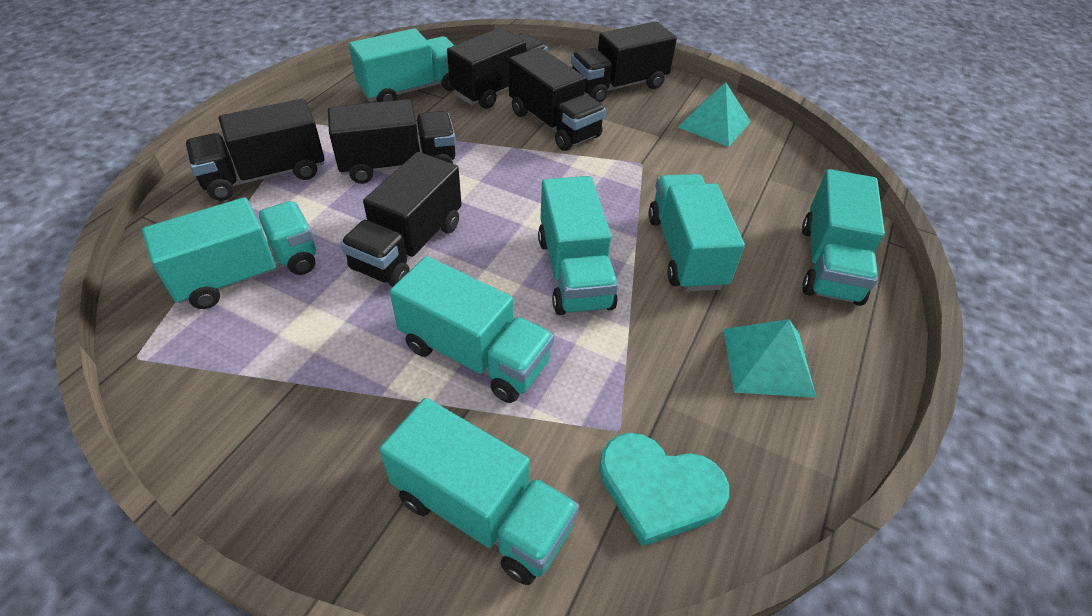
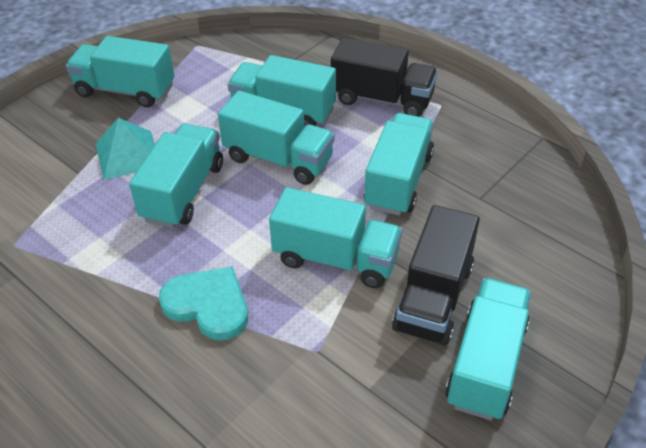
black truck: [185,99,325,201] [328,99,456,184] [340,152,462,287] [447,28,548,109] [509,47,606,151] [571,21,677,102] = 6 -> [331,38,438,117] [392,205,480,346] = 2
turquoise pyramid: [678,82,751,147] [723,319,817,398] = 2 -> [95,118,155,180] = 1

